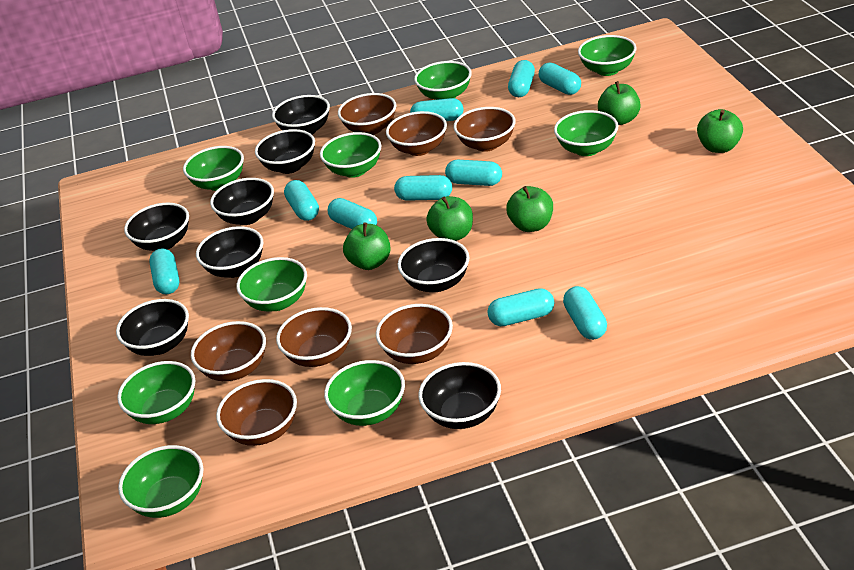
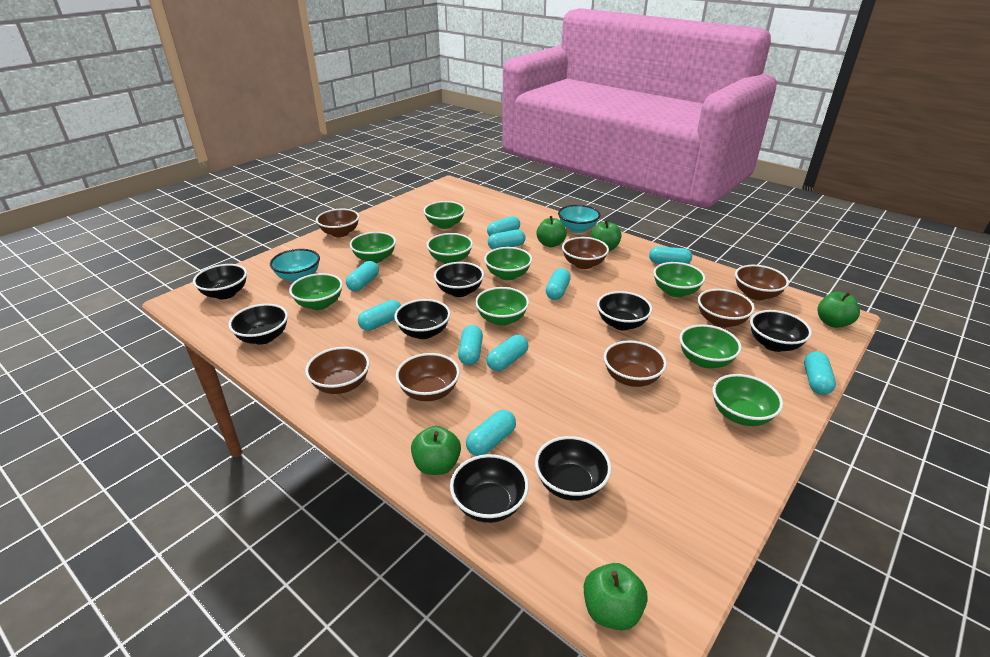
turquoise bowl: none = 0 -> [270,249,320,282] [558,205,600,233] = 2

